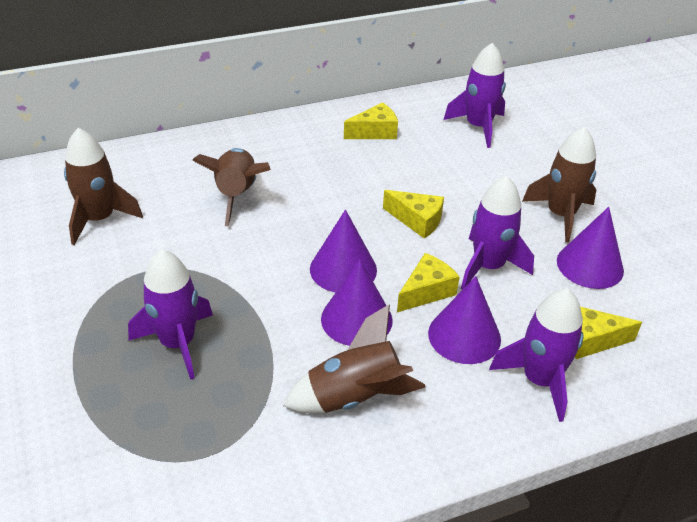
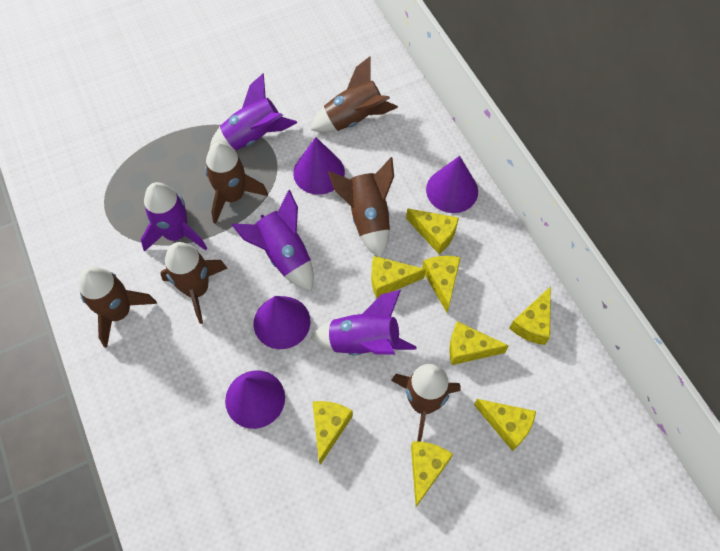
brown rocket: [64,128,143,245] [192,148,271,226] [283,305,426,413] [522,126,596,243] = 4 -> [79,267,157,348] [160,242,228,324] [205,142,268,224] [311,57,398,133] [328,157,394,257] [391,364,461,442] = 6
yellow cheese: [344,102,398,139] [383,190,444,239] [397,253,460,312] [575,307,642,359] = 4 -> [312,401,353,465] [371,256,426,298] [406,208,459,254] [411,441,453,507] [422,256,461,312] [449,321,509,365] [474,399,536,451] [509,286,551,345] = 8

